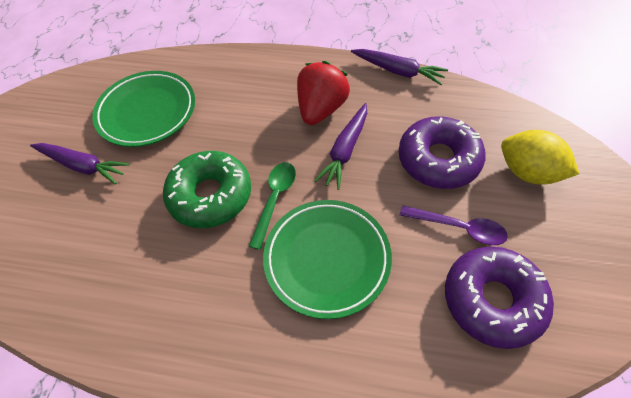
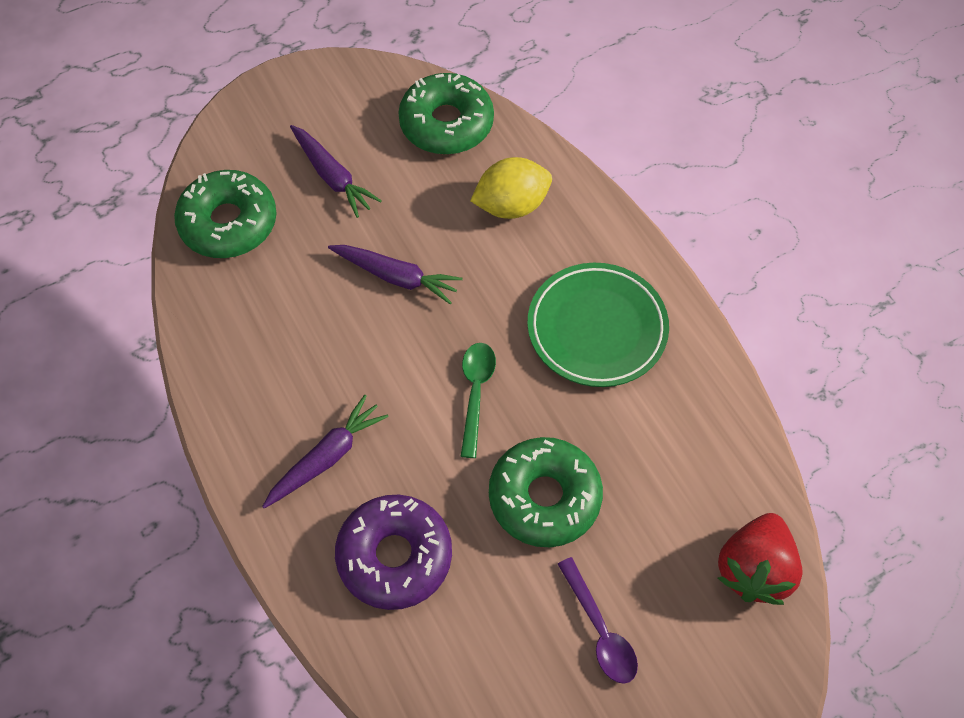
green donut: [163,151,251,228] = 1 -> [174,170,276,258] [398,73,494,154] [489,437,603,547] = 3
green plate: [92,71,195,147] [263,200,392,319] = 2 -> [527,263,669,387] = 1
purple donut: [399,116,485,189] [445,246,554,349] = 2 -> [335,495,452,610] = 1

